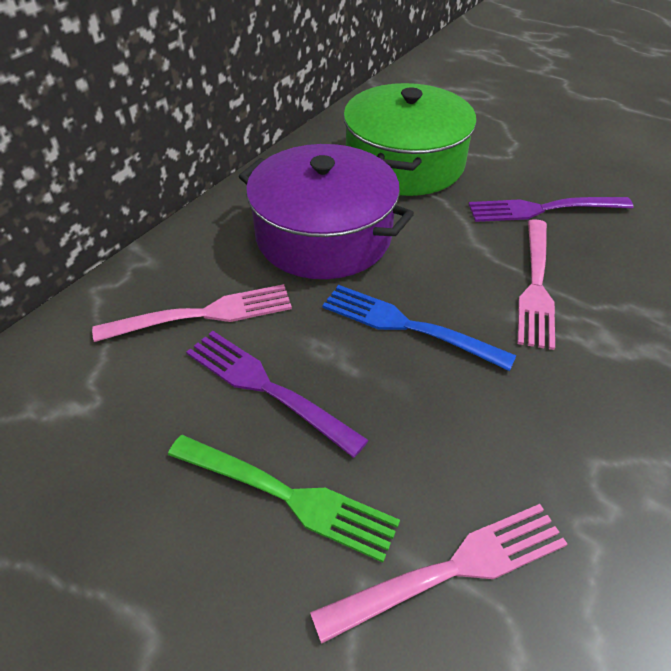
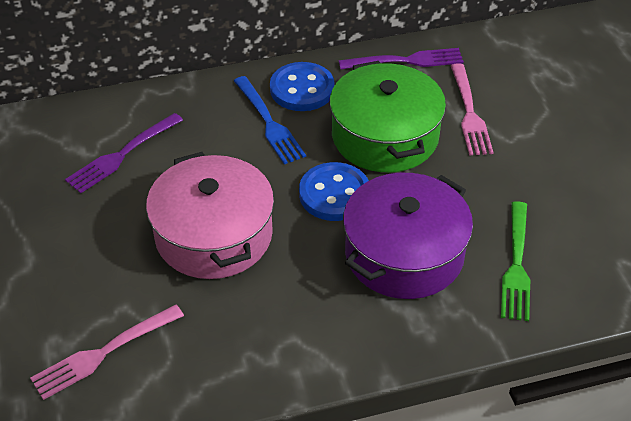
blue button: none = 0 -> [270,62,335,111] [299,162,369,221] = 2
pink fork: [92,284,292,342] [310,504,567,644] [518,219,555,350] = 3 -> [30,304,184,400] [451,63,494,155] = 2
pink pot: none = 0 -> [146,152,274,279] = 1

